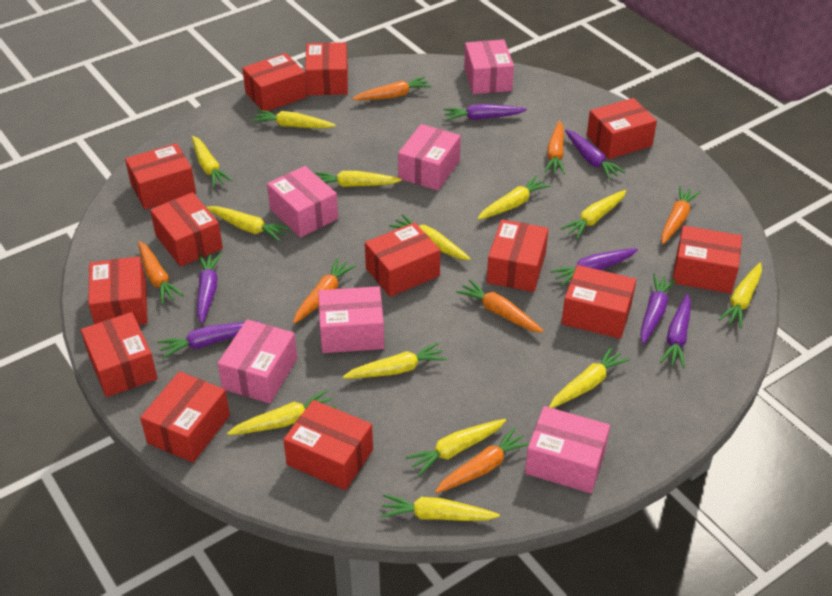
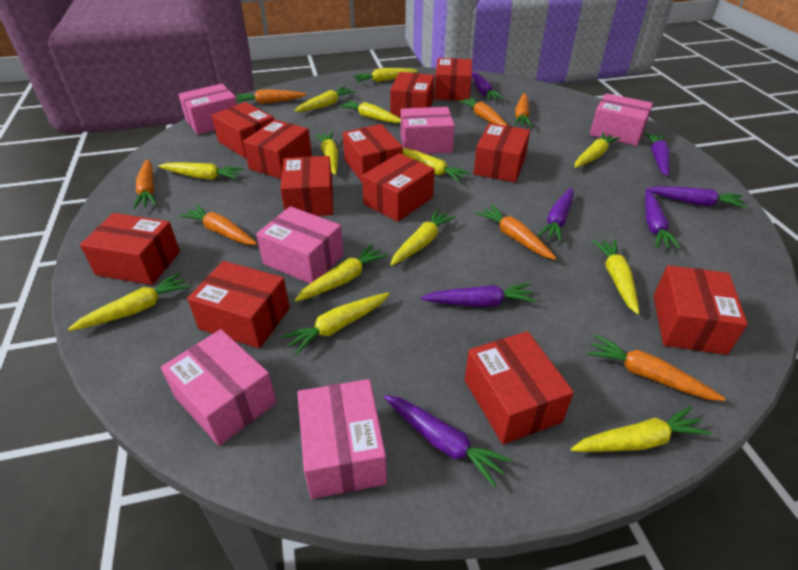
red box: [81,312,158,397] [88,256,148,325] [125,143,196,209] [140,371,230,463] [150,192,223,267] [242,53,307,111] [283,400,373,490] [305,42,348,95] [365,222,440,297] [487,219,548,292] [561,265,636,339] [587,98,657,159] [673,225,742,294] = 13 -> [80,213,180,285] [187,261,290,348] [212,102,274,158] [243,120,312,179] [280,156,333,216] [343,124,403,182] [362,153,435,222] [390,72,434,117] [434,58,472,101] [465,331,574,444] [474,123,530,182] [653,265,748,355] = 12

